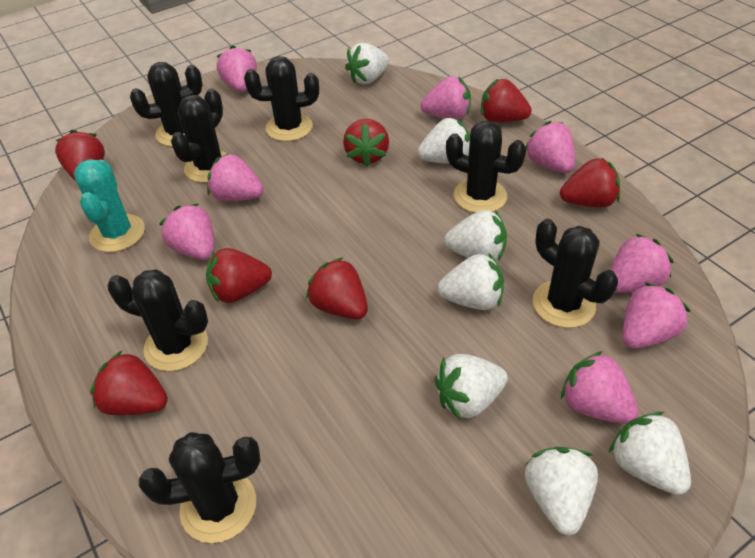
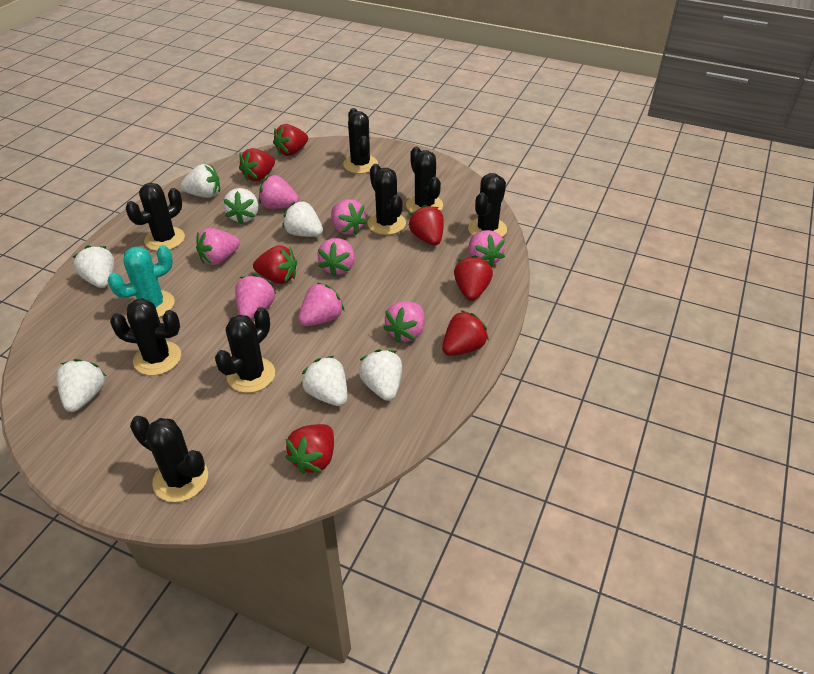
black cactus: [107,269,208,371] [130,62,202,147] [139,432,261,543] [171,88,227,183] [244,56,319,141] [446,121,526,213] [533,219,618,328] = 7 -> [110,298,181,375] [126,183,185,251] [130,416,208,502] [215,307,275,393] [343,108,378,174] [367,164,406,235] [406,147,443,213] [468,173,507,237] = 8

